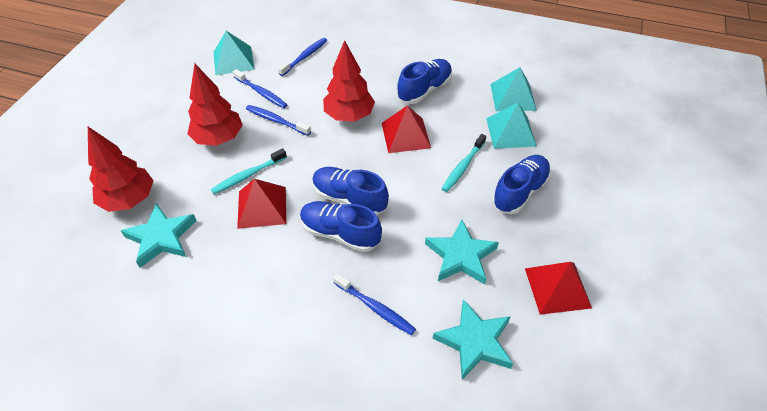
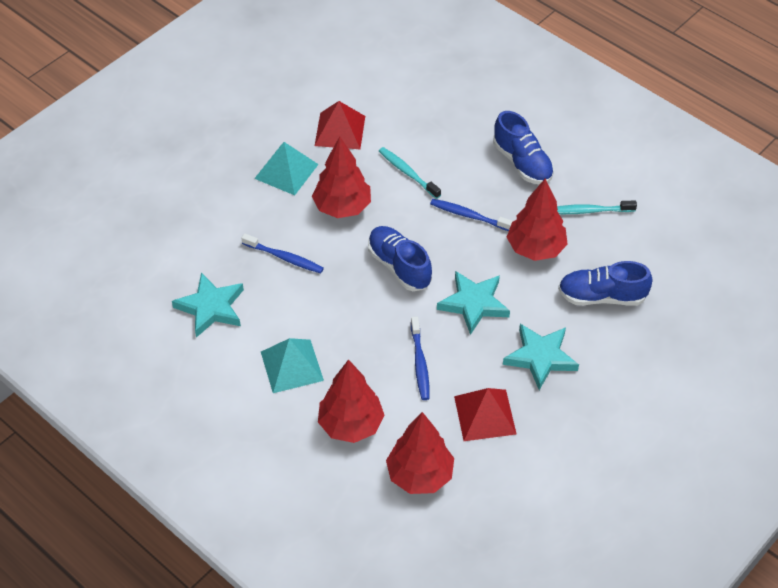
blue shoe: [300,201,382,252] [312,167,389,215] [397,59,452,104] [492,155,551,214] = 4 -> [368,226,432,291] [493,111,554,185] [558,261,652,306] = 3
blue toothbrush: [233,69,287,108] [246,105,311,136] [278,38,327,76] [333,273,416,335] = 4 -> [242,233,324,273] [411,317,430,400] [430,199,513,231] = 3
red pyramid: [237,179,286,229] [382,106,431,153] [525,262,592,315] = 3 -> [315,101,365,149] [454,388,517,441] = 2
red tree: [88,127,154,212] [187,64,243,146] [323,40,375,122] = 3 -> [312,136,371,218] [318,359,385,443] [386,412,454,494] [507,179,568,261] = 4
turquoise pyramid: [214,31,255,75] [486,103,537,149] [490,67,537,111] = 3 -> [254,142,319,195] [261,338,324,393] = 2

